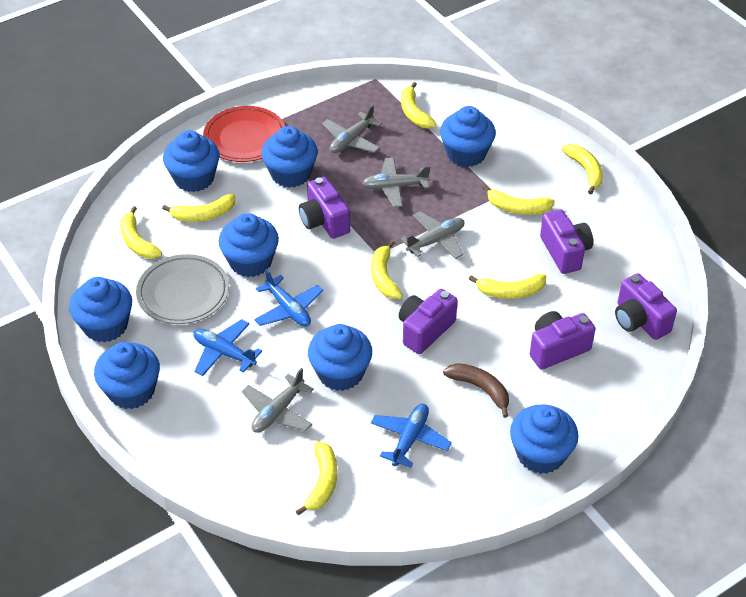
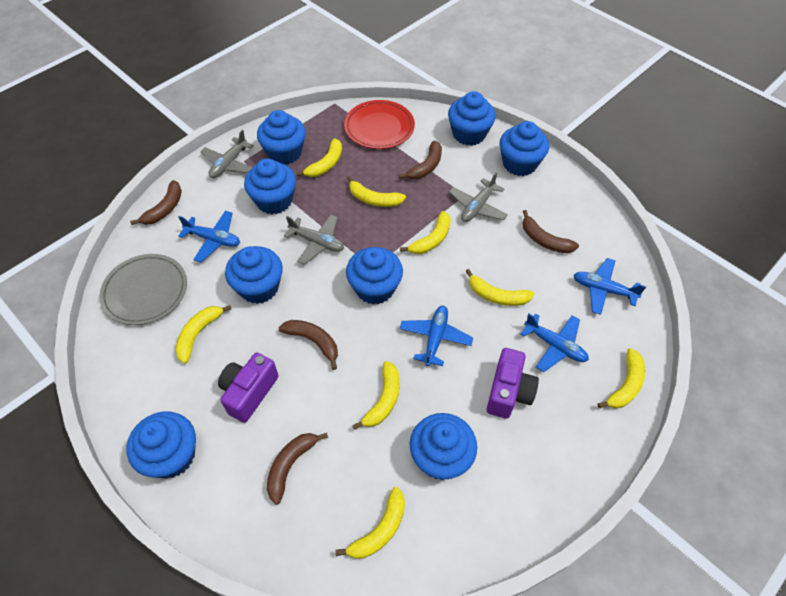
blue plane: [193,319,262,376] [254,269,323,327] [371,404,452,468] = 3 -> [178,211,240,262] [400,306,473,366] [521,314,589,372] [574,258,646,315] = 4
brown banana: [443,363,509,418] = 1 -> [130,180,182,225] [267,433,328,505] [279,320,338,370] [399,141,442,179] [523,210,579,253] = 5
grey plane: [242,368,314,433] [322,105,382,153] [362,157,430,207] [401,211,464,259] = 4 -> [201,130,254,178] [284,214,344,265] [449,172,508,222] = 3
purple camera: [299,177,350,239] [399,289,458,354] [530,311,595,369] [540,209,593,274] [615,273,677,340] = 5 -> [218,352,279,423] [487,348,539,419] = 2

